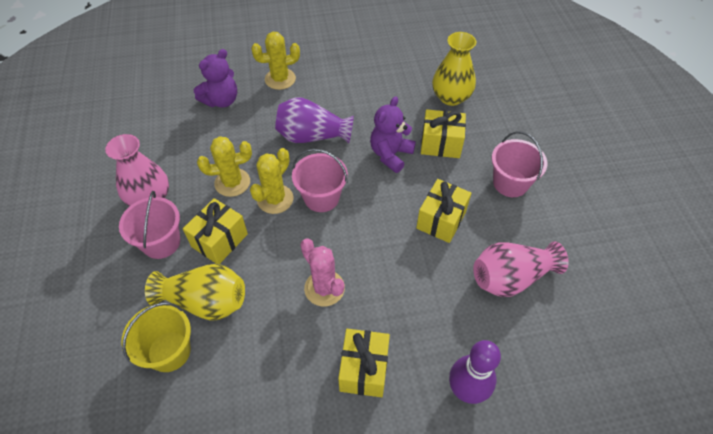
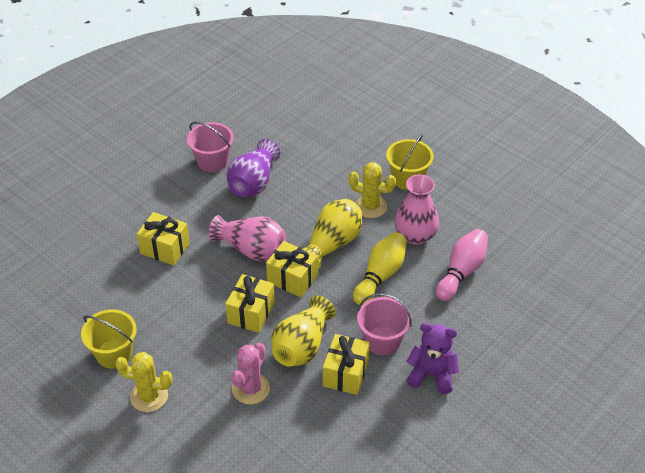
pink bowling pin: none = 0 -> [436,229,488,301] = 1
pink bucket: [119,191,180,259] [292,149,348,212] [492,131,547,197] = 3 -> [187,122,234,172] [357,293,412,355] = 2
purple bowling pin: [449,340,501,404] = 1 -> none = 0
purple teddy bear: [194,49,237,108] [370,96,416,173] = 2 -> [406,323,459,394] = 1
yellow bowling pin: none = 0 -> [353,232,407,305] = 1
yellow bucket: [122,302,191,372] = 1 -> [81,309,137,369] [386,134,434,190] = 2
yellow cactus: [197,136,252,197] [250,148,293,214] [251,32,300,90] = 3 -> [115,352,172,412] [349,162,396,218] = 2

